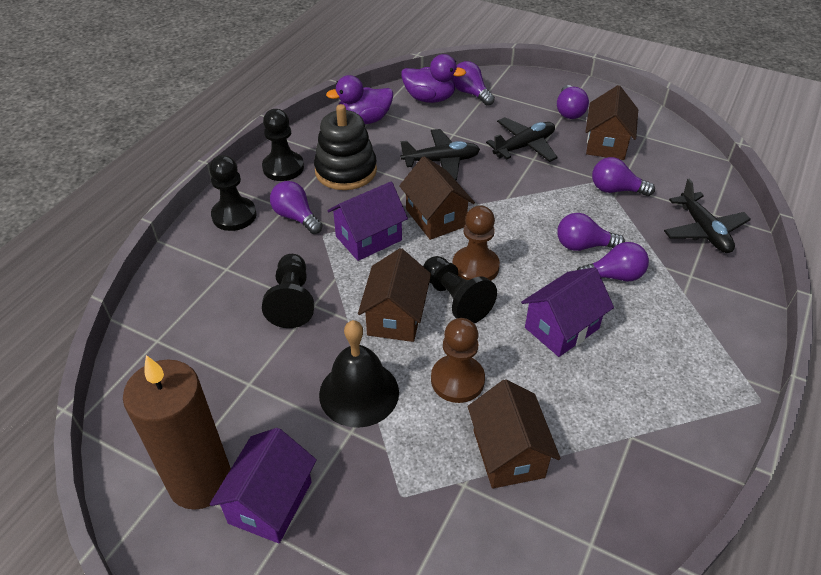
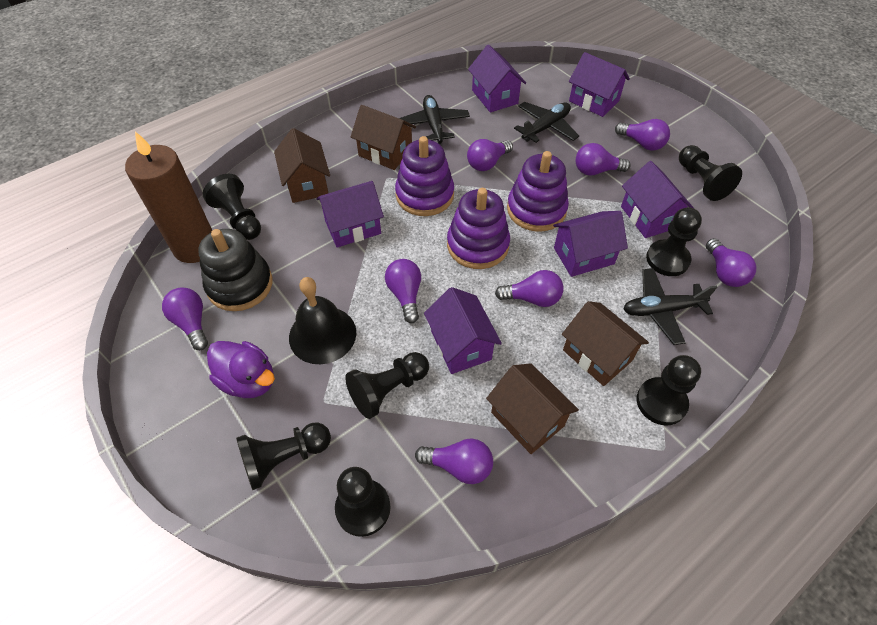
black pawn: [209,155,257,231] [262,109,304,181] [262,254,314,328] [423,256,497,323] = 4 -> [203,174,261,240] [236,422,331,490] [335,467,391,537] [345,352,429,419] [637,355,701,426] [646,207,702,276] [679,145,742,201] = 7
brown pawn: [431,318,485,403] [452,205,500,281] = 2 -> none = 0
purple duck: [326,75,393,124] [401,54,466,103] = 2 -> [207,341,275,398] = 1
purple house: [210,428,317,543] [328,182,408,261] [521,267,614,357] = 3 -> [316,181,384,248] [424,287,502,374] [468,45,526,112] [553,211,628,277] [569,52,630,117] [621,161,694,238] = 6
purple light bulb: [270,181,322,234] [452,61,495,106] [557,85,589,119] [557,213,625,251] [577,242,649,281] [592,157,655,196] = 6 -> [162,287,208,350] [385,259,421,323] [415,438,493,484] [467,139,513,171] [495,270,563,307] [575,143,631,176] [615,119,670,151] [706,238,756,287] = 8
purple stacking toy: none = 0 -> [395,136,454,216] [447,188,510,269] [507,151,569,232] = 3

